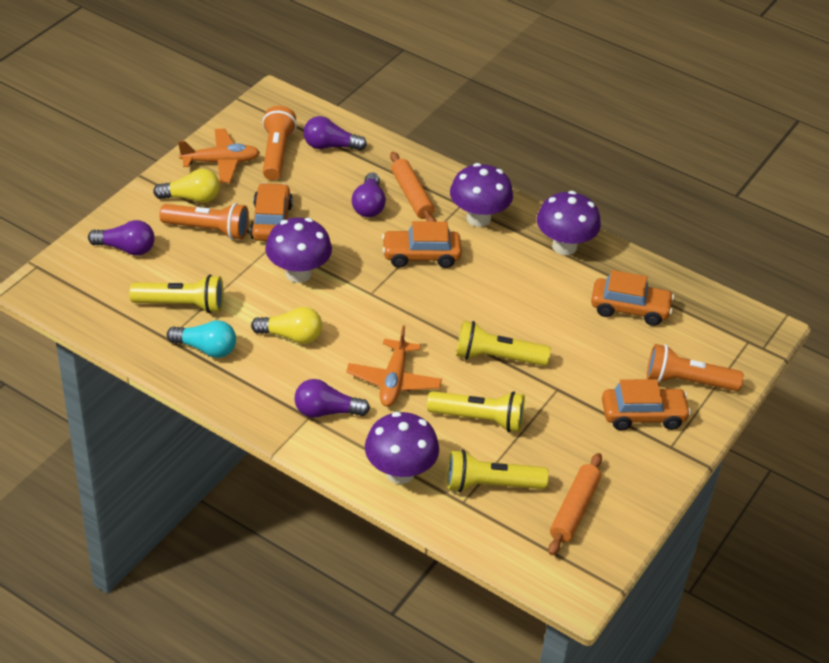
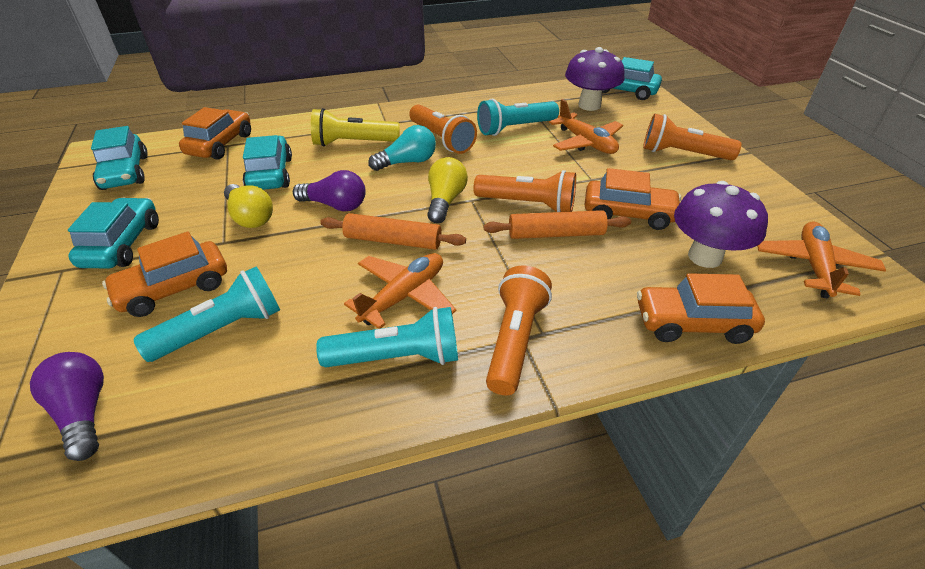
orange flashlight: [159,203,249,240] [262,106,297,180] [647,344,744,391] = 3 -> [409,104,477,154] [473,170,576,212] [486,265,552,395] [643,114,742,160] = 4
orange plane: [178,129,260,183] [346,325,442,407] = 2 -> [344,253,456,329] [549,99,623,154] [757,222,886,298] = 3
purple light bulb: [88,220,154,256] [294,379,370,418] [303,116,367,151] [352,172,386,217] = 4 -> [30,352,104,461] [293,170,366,211] = 2
purple mushroom: [265,217,332,283] [365,412,439,484] [450,163,513,227] [537,191,601,255] = 4 -> [565,47,625,111] [674,181,768,268] = 2
turquoise car: none = 0 -> [68,198,159,269] [91,126,148,190] [243,135,292,190] [602,57,662,100] = 4
turquoise flashlight: none = 0 -> [134,266,280,362] [316,307,458,367] [477,99,559,136] = 3
yellow flashlight: [129,275,224,313] [427,391,525,432] [447,450,549,492] [456,321,551,366] = 4 -> [311,108,400,146] = 1

